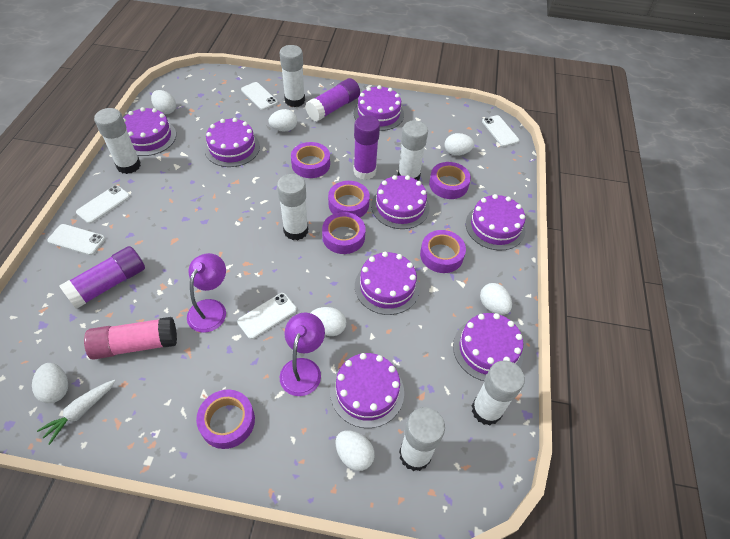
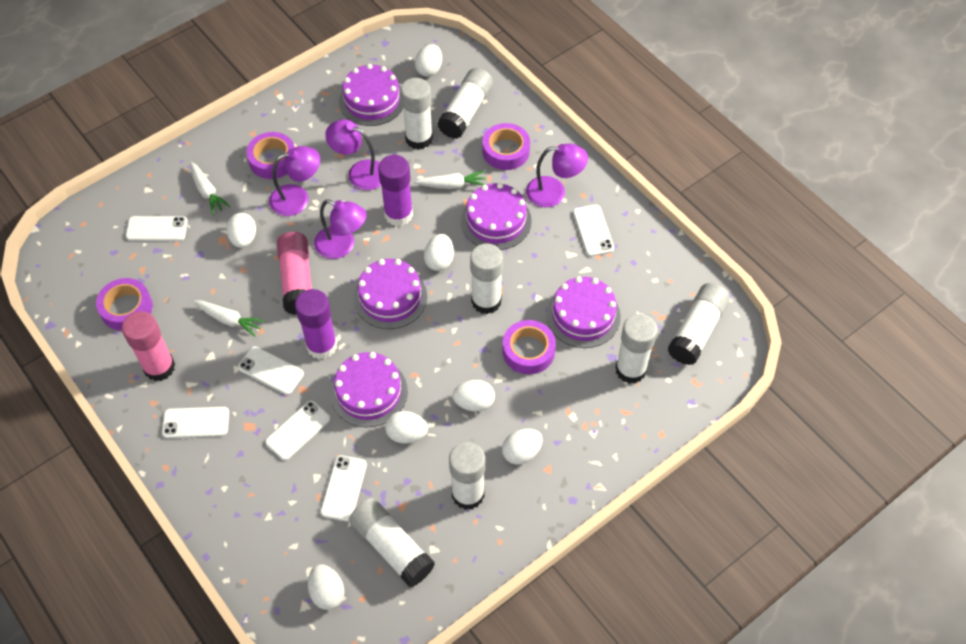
pink glue stick: [84,317,177,360] = 1 -> [122,311,175,381] [277,232,312,315] = 2
purple cake: [123,107,176,156] [205,118,260,167] [330,353,404,428] [354,85,404,131] [355,252,420,315] [371,175,430,229] [453,313,523,381] [466,194,525,251] = 8 -> [330,352,408,427] [339,64,403,126] [354,259,427,329] [461,183,532,250] [546,277,621,348] = 5
purple glue stick: [59,246,145,309] [305,78,360,121] [353,115,380,180] = 3 -> [295,289,337,359] [378,155,413,226] = 2
purple lamp: [187,253,226,333] [280,313,325,396] = 2 -> [269,146,320,216] [314,200,367,259] [325,119,381,190] [526,143,588,207] = 4
purple tape: [196,390,255,449] [291,142,330,178] [322,212,366,254] [328,181,370,217] [420,230,466,273] [429,162,471,199] = 6 -> [96,278,153,331] [246,132,295,179] [482,123,530,170] [503,320,556,374] = 4
white carrot: [37,380,115,445] = 1 -> [190,162,230,215] [194,300,265,337] [415,171,486,189] = 3
white glue stick: [94,108,141,174] [277,174,308,240] [280,45,305,107] [398,120,428,180] [399,407,445,471] [472,360,525,425] = 6 -> [349,498,435,587] [401,78,433,150] [437,68,493,139] [449,442,485,510] [470,243,503,314] [615,314,657,383] [668,283,730,365] = 7
white phone: [47,224,105,255] [76,185,130,224] [237,293,297,339] [241,82,278,110] [482,115,519,147] = 5 -> [126,216,188,241] [162,407,229,438] [238,346,304,395] [265,401,331,460] [321,455,367,521] [573,205,614,256] = 6

